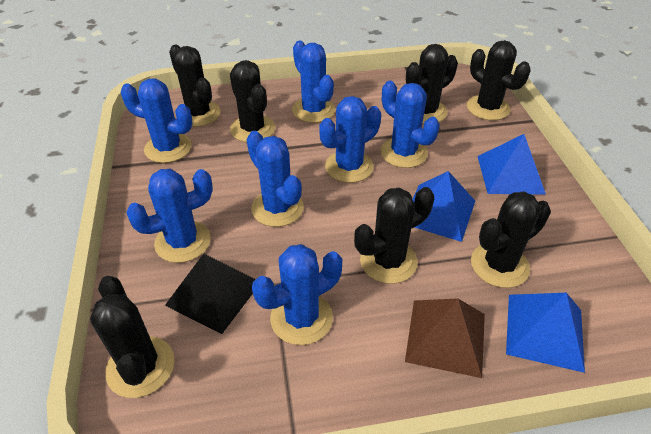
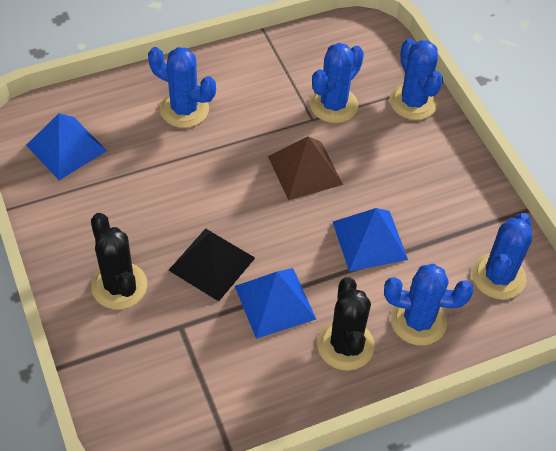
black cactus: [90,276,174,398] [169,45,221,127] [230,60,275,142] [354,187,434,284] [406,44,458,124] [467,40,531,120] [471,191,551,288] = 7 -> [91,213,147,310] [317,277,375,371] = 2
blue cactus: [121,78,193,163] [126,169,213,263] [247,131,304,227] [252,244,342,345] [292,41,335,123] [319,96,381,183] [380,81,440,168] = 7 -> [148,47,216,128] [310,43,364,123] [384,264,474,346] [390,38,443,120] [472,213,532,299] = 5

